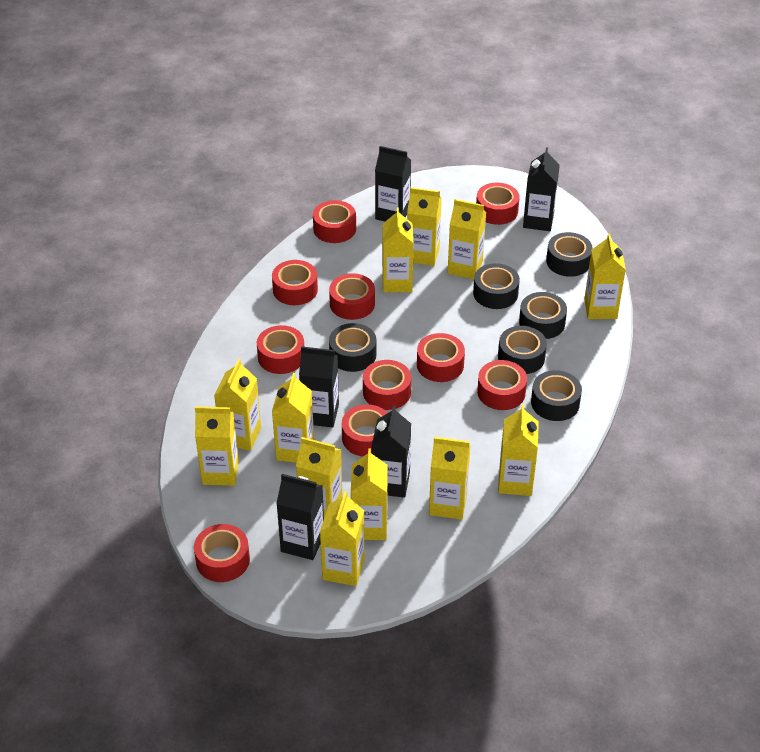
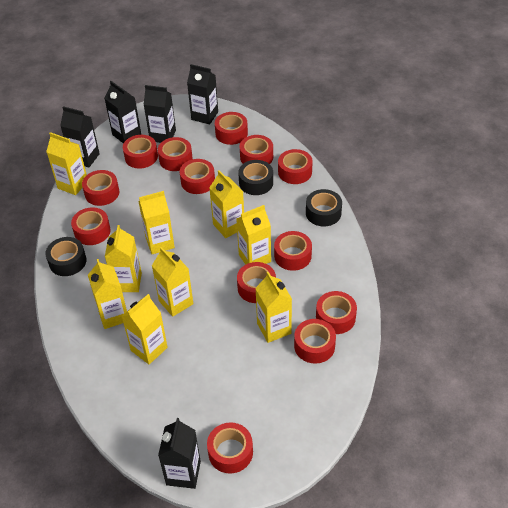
black tape: [329,323,376,372] [473,263,520,309] [498,326,547,374] [519,292,567,339] [531,370,582,421] [546,232,593,277] = 6 -> [45,237,86,276] [238,160,273,195] [306,189,342,227] = 3
red tape: [194,524,250,582] [257,325,304,374] [272,260,318,305] [313,200,356,243] [329,273,375,320] [342,404,387,456] [363,360,411,410] [417,333,465,382] [476,183,520,225] [477,360,527,410] = 10 -> [71,207,111,245] [82,170,119,206] [123,135,158,169] [158,137,193,171] [180,159,215,194] [207,422,253,474] [215,112,248,145] [237,262,276,303] [240,135,273,164] [274,231,312,271] [278,149,313,184] [294,319,336,364] [316,291,357,334] = 13
yellow carton: [195,407,239,486] [214,359,261,451] [272,373,314,463] [296,437,343,517] [320,491,365,586] [351,448,388,540] [382,208,413,292] [407,187,442,266] [429,437,471,520] [448,199,486,279] [498,404,539,496] [584,234,626,319] = 12 -> [46,132,87,195] [88,259,127,329] [105,225,142,292] [121,294,168,364] [139,191,175,254] [152,247,193,317] [209,170,244,238] [236,205,271,265] [255,272,292,343] = 9

